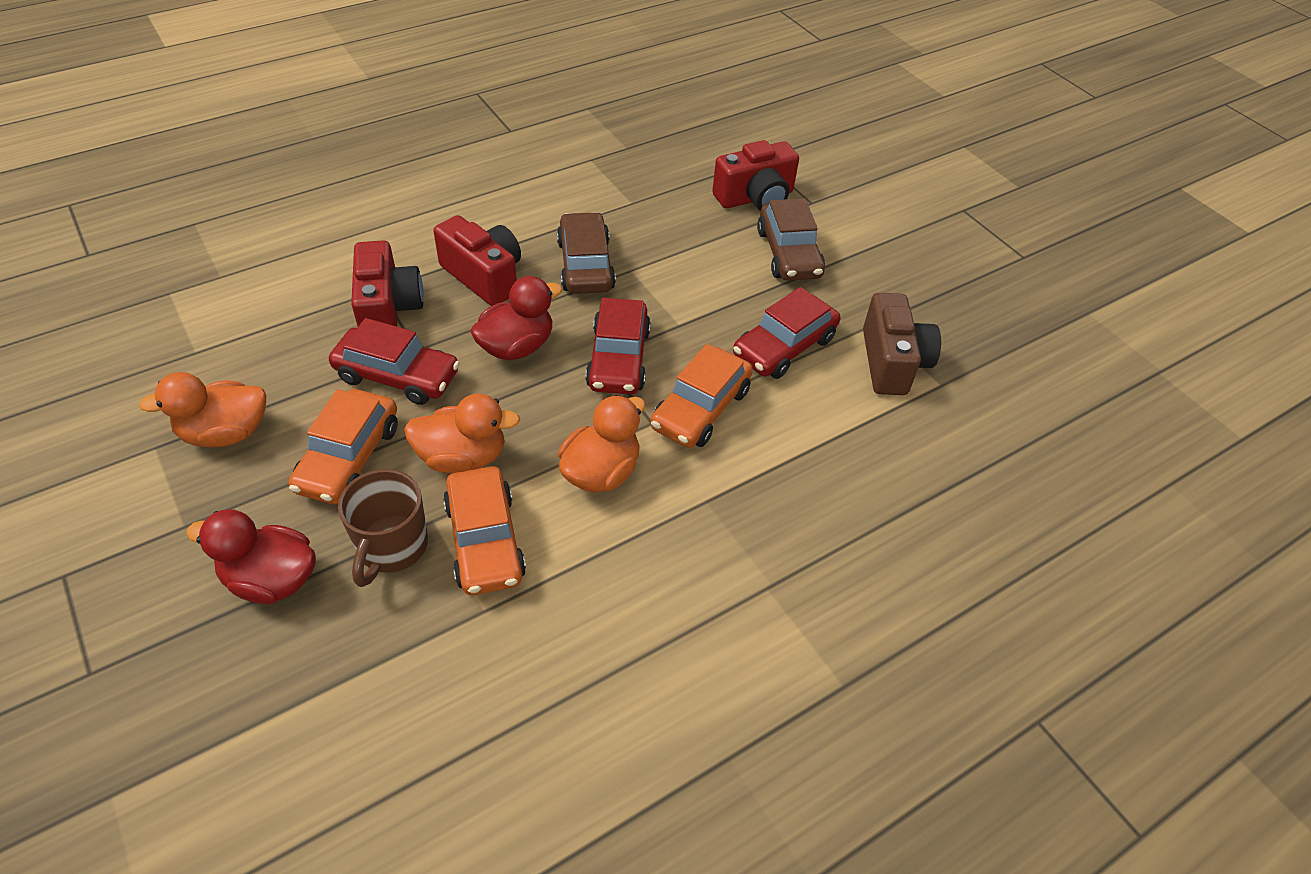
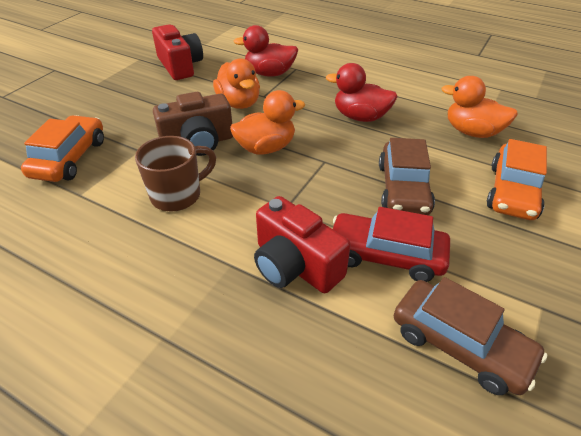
orange car: [288,389,398,504] [443,466,526,595] [650,344,753,448] = 3 -> [21,115,104,182] [487,139,547,220] = 2
red camera: [351,240,424,327] [433,215,521,306] [712,140,799,211] = 3 -> [152,24,203,80] [254,196,351,293] = 2
red car: [329,318,460,405] [585,298,651,395] [733,287,840,379] = 3 -> [333,207,450,282] = 1

